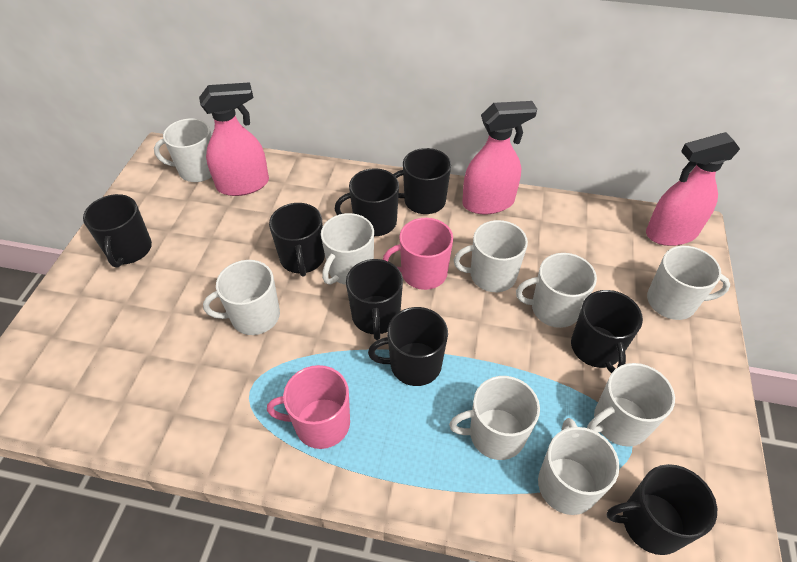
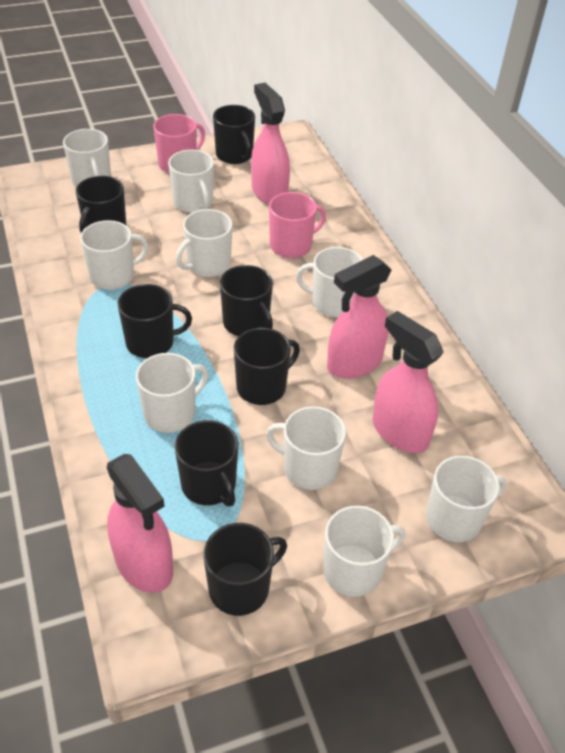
black mug: [83,194,152,268] [269,203,325,276] [335,168,399,236] [346,259,403,340] [368,307,448,386] [393,148,451,214] [571,290,643,373] [607,464,717,555] = 8 -> [76,176,127,233] [117,284,192,358] [174,420,238,507] [203,523,287,616] [213,105,255,164] [220,265,273,336] [234,328,300,405] = 7
pink spray bottle: [199,82,269,196] [462,101,537,214] [646,132,740,246] = 3 -> [107,454,173,593] [251,83,290,204] [327,255,392,379] [373,311,444,453] = 4

